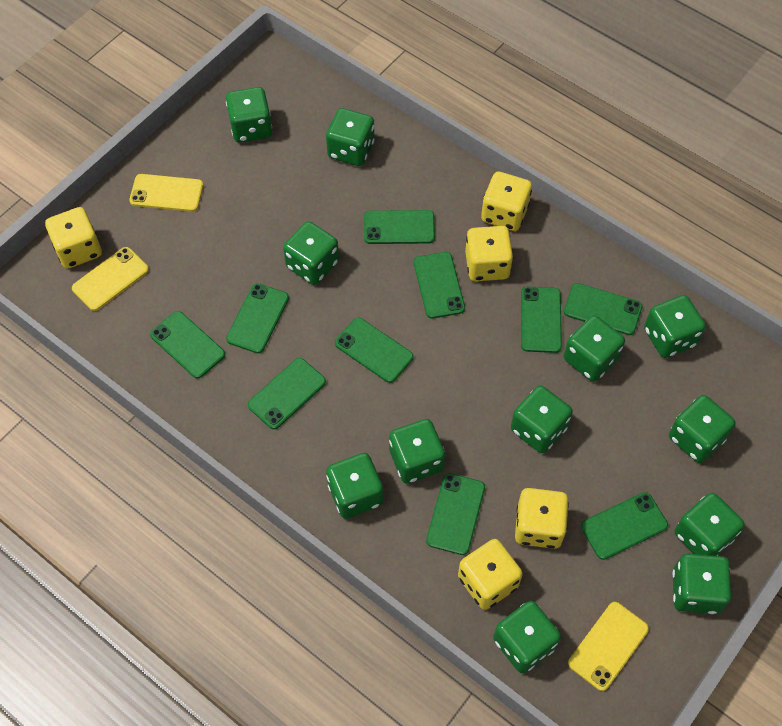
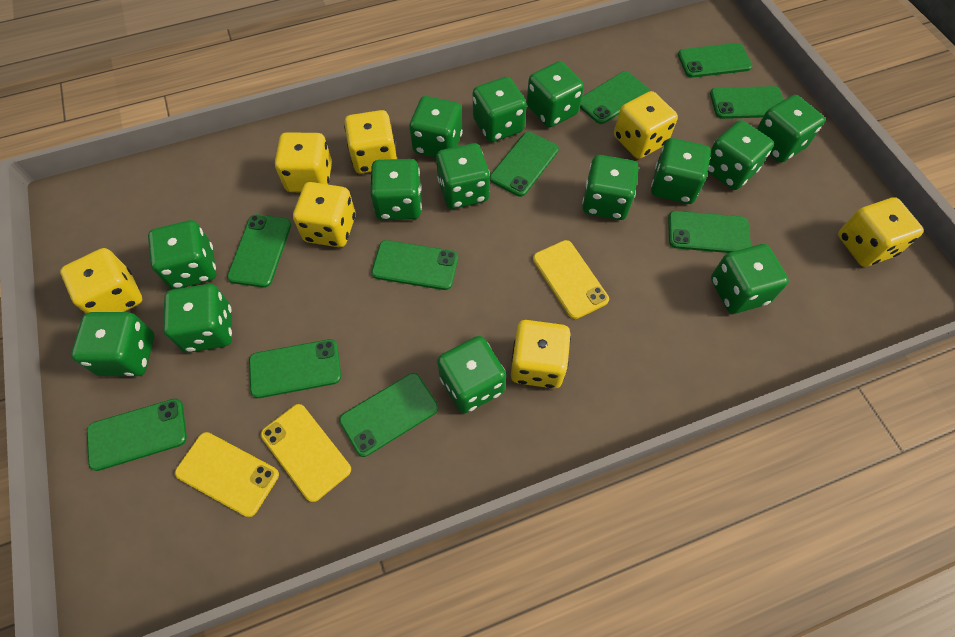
green dice: [226,87,272,143] [283,221,339,285] [326,108,374,166] [326,453,383,519] [389,419,445,484] [493,601,561,673] [511,385,573,453] [564,316,625,382] [644,295,706,358] [669,395,735,463] [673,554,731,614] [675,493,745,556] = 12 -> [71,312,154,376] [148,220,216,289] [163,284,232,353] [370,159,422,220] [410,96,463,158] [436,143,490,209] [437,336,506,414] [473,77,527,142] [527,61,584,128] [582,155,639,220] [651,138,711,204] [708,120,774,190] [711,244,789,314] [757,95,825,163] = 14
yellow dice: [45,207,102,268] [458,539,523,610] [465,226,513,281] [481,172,532,231] [515,488,569,549] = 5 -> [60,248,142,313] [275,133,332,192] [293,182,355,247] [344,110,397,174] [511,320,571,389] [614,91,678,159] [838,197,924,267] = 7

